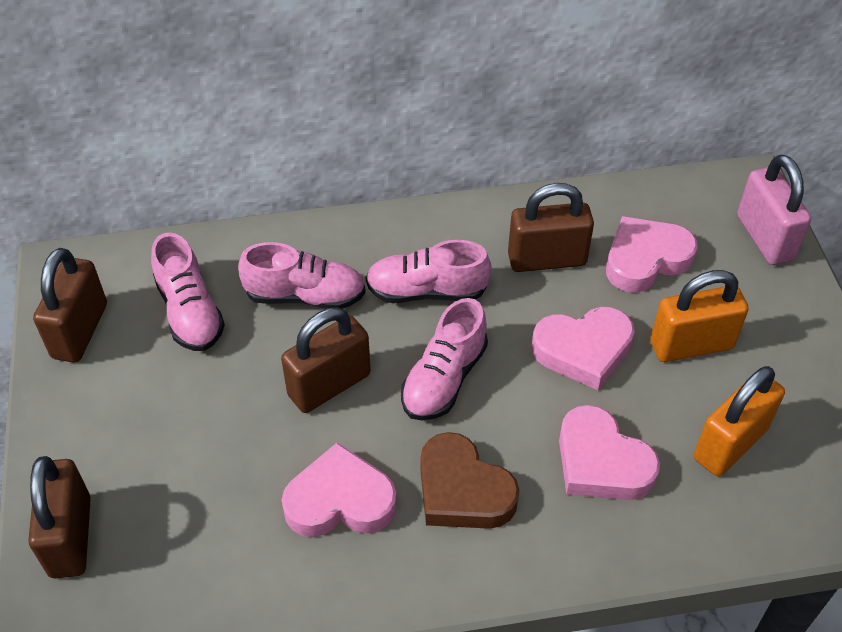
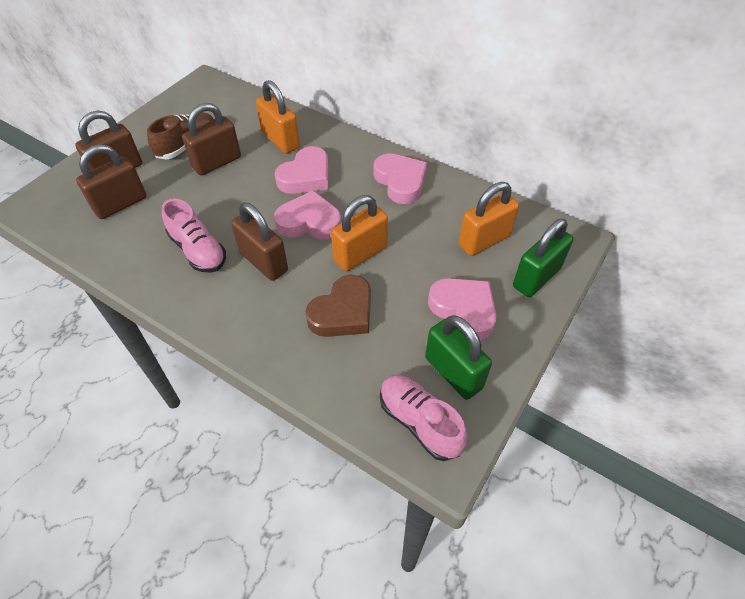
brown shoe: none = 0 -> [147,112,214,159] = 1
green padlock: none = 0 -> [425,315,492,400] [513,219,573,297] = 2
orange padlock: [650,270,749,362] [694,366,785,476] = 2 -> [256,80,300,154] [331,195,388,272] [459,182,519,256] = 3
pink padlock: [737,155,811,265] = 1 -> none = 0
pink shoe: [151,232,225,351] [238,242,366,309] [366,240,491,303] [401,298,488,420] = 4 -> [162,198,226,273] [380,375,467,461] = 2

